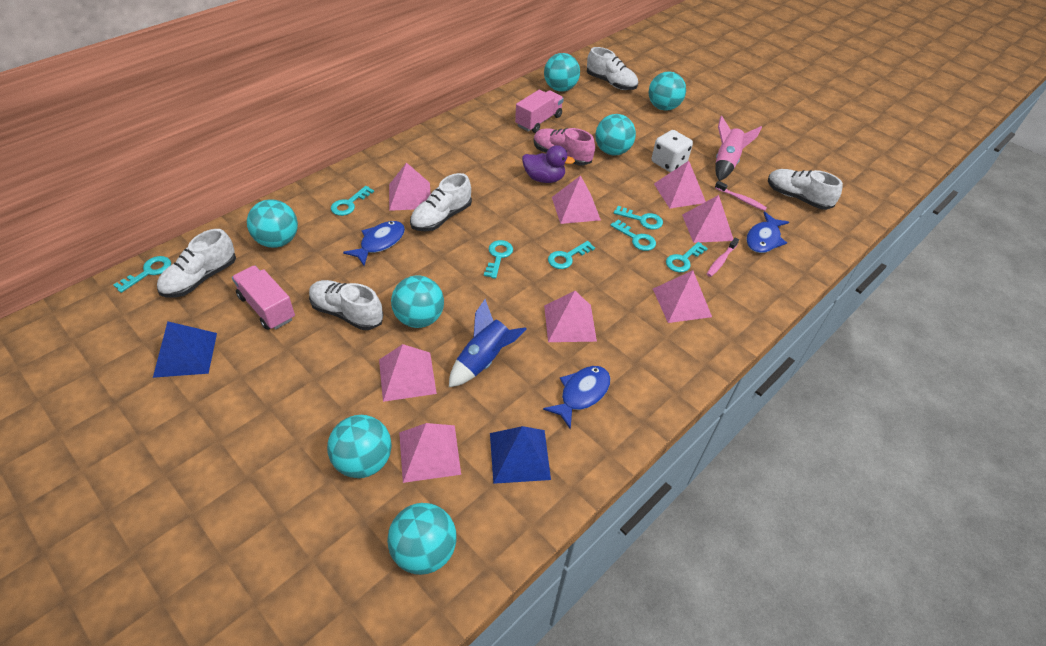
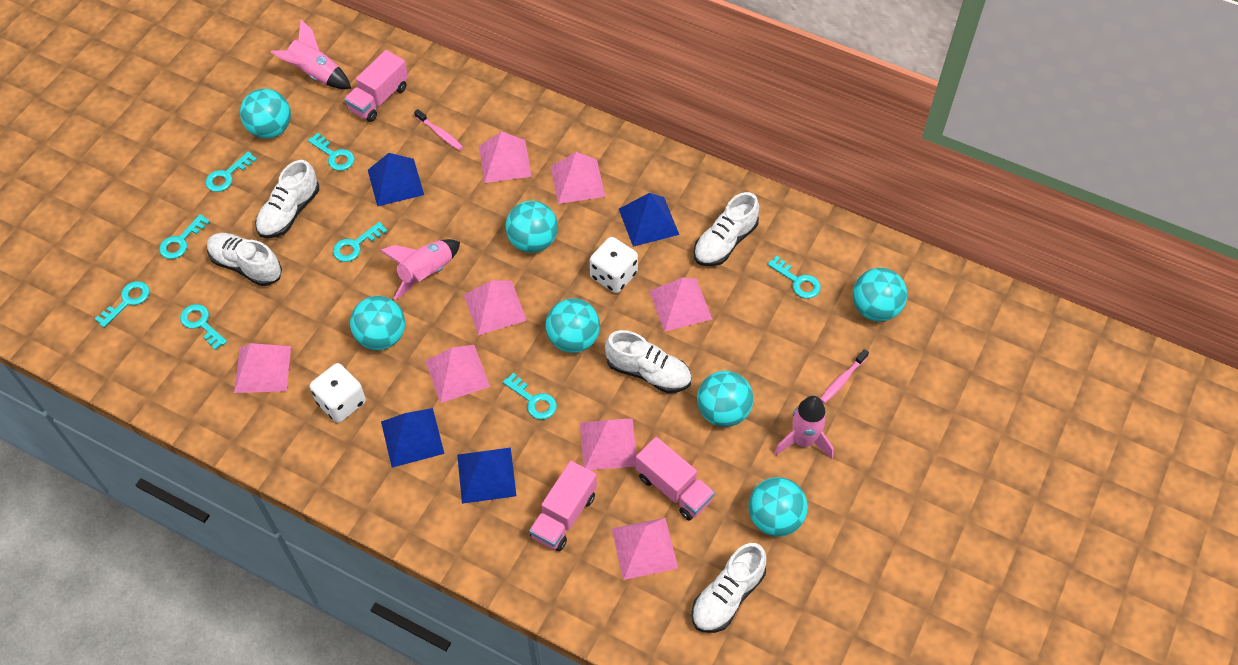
blue fish: [343,221,405,266] [543,366,610,429] [747,212,789,253] = 3 -> none = 0
blue pyramid: [153,321,217,378] [490,426,551,484] = 2 -> [368,153,424,207] [381,408,445,468] [457,448,516,504] [619,193,679,247] = 4
blue rocket: [449,299,527,387] = 1 -> none = 0
pink rocket: [715,116,762,181] = 1 -> [271,19,351,89] [380,239,460,300] [774,396,834,459] = 3
pink shoe: [534,128,595,166] = 1 -> none = 0
pink truck: [232,266,295,330] [515,90,564,133] = 2 -> [344,50,408,122] [529,461,597,551] [636,437,715,520] = 3
purple duck: [522,145,575,183] = 1 -> none = 0
turquoise key: [113,256,171,293] [331,186,374,216] [484,240,513,279] [548,241,595,269] [610,219,656,251] [614,206,663,230] [666,242,708,272] = 7 -> [95,281,150,328] [159,214,210,259] [180,304,227,350] [205,152,257,192] [308,133,355,171] [333,222,387,262] [503,373,557,420] [767,256,821,299] = 8
white dice: [652,130,693,172] = 1 -> [310,363,366,423] [590,237,638,293] = 2

